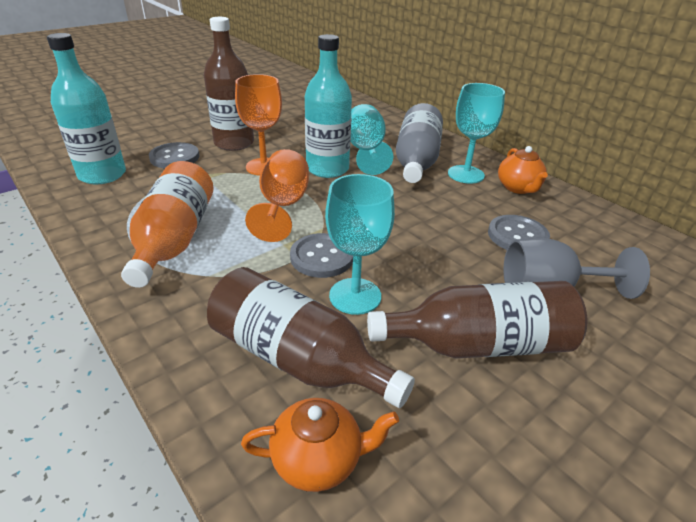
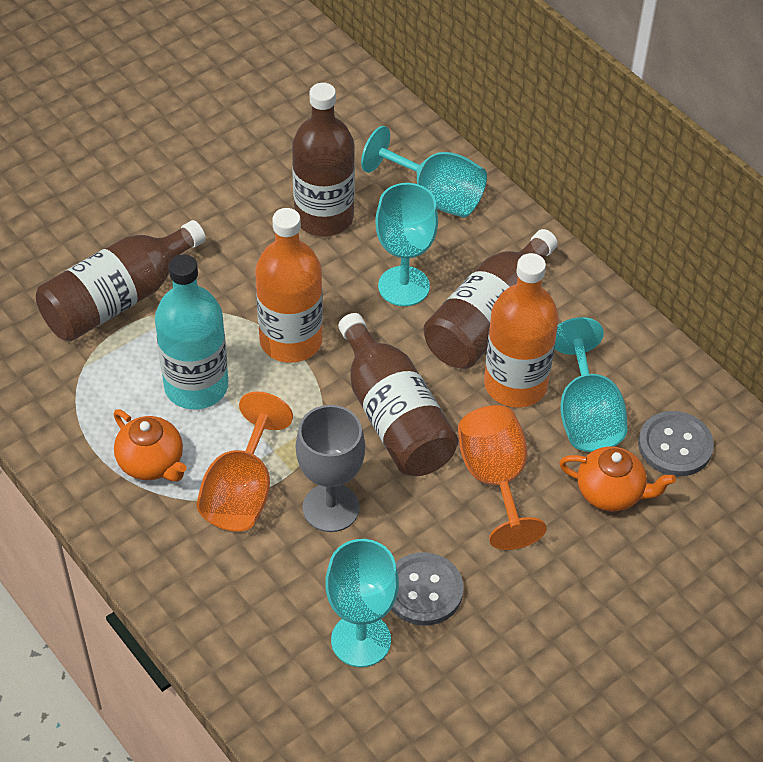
brown bottle: [204,17,254,151] [207,267,415,408] [367,281,587,359] = 3 -> [36,220,206,342] [292,83,355,237] [338,313,458,476] [424,229,558,369] = 4
grey bottle: [396,103,443,183] = 1 -> none = 0
grey button: [149,142,199,168] [290,233,353,278] [488,215,550,250] = 3 -> [391,552,464,626] [638,411,714,476] = 2
orange bottle: [121,161,214,288] = 1 -> [255,208,323,363] [484,253,558,408] = 2
turquoise bottle: [47,33,126,185] [305,34,352,178] = 2 -> [155,254,228,409] = 1
turquoise goblet: [325,174,395,315] [351,104,393,175] [448,83,505,184] = 3 -> [325,539,399,667] [361,126,487,217] [375,183,438,306] [555,317,628,452] = 4

